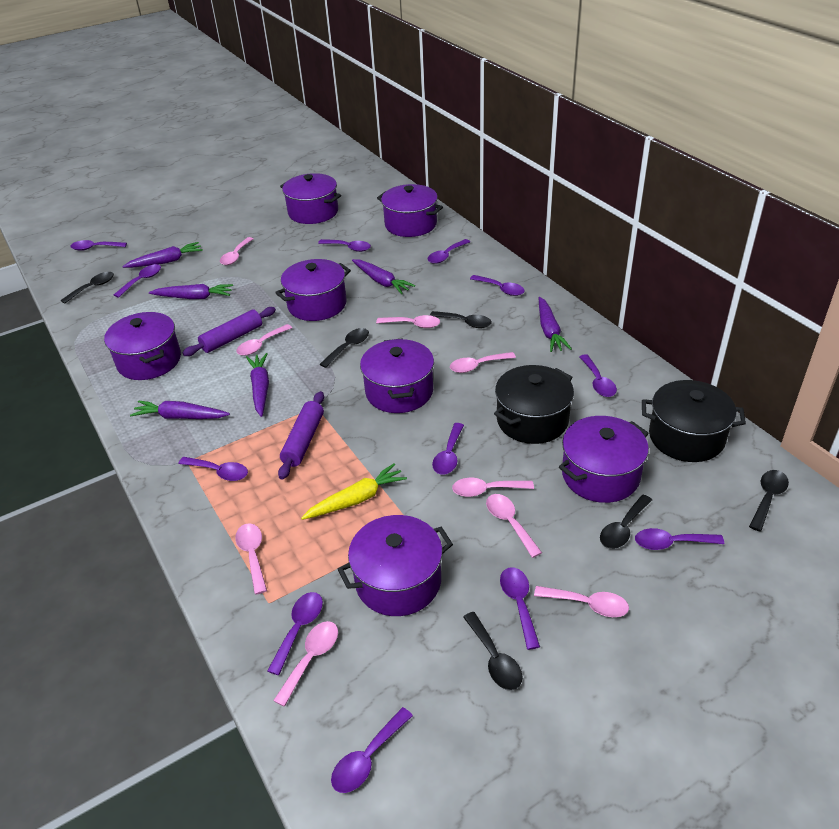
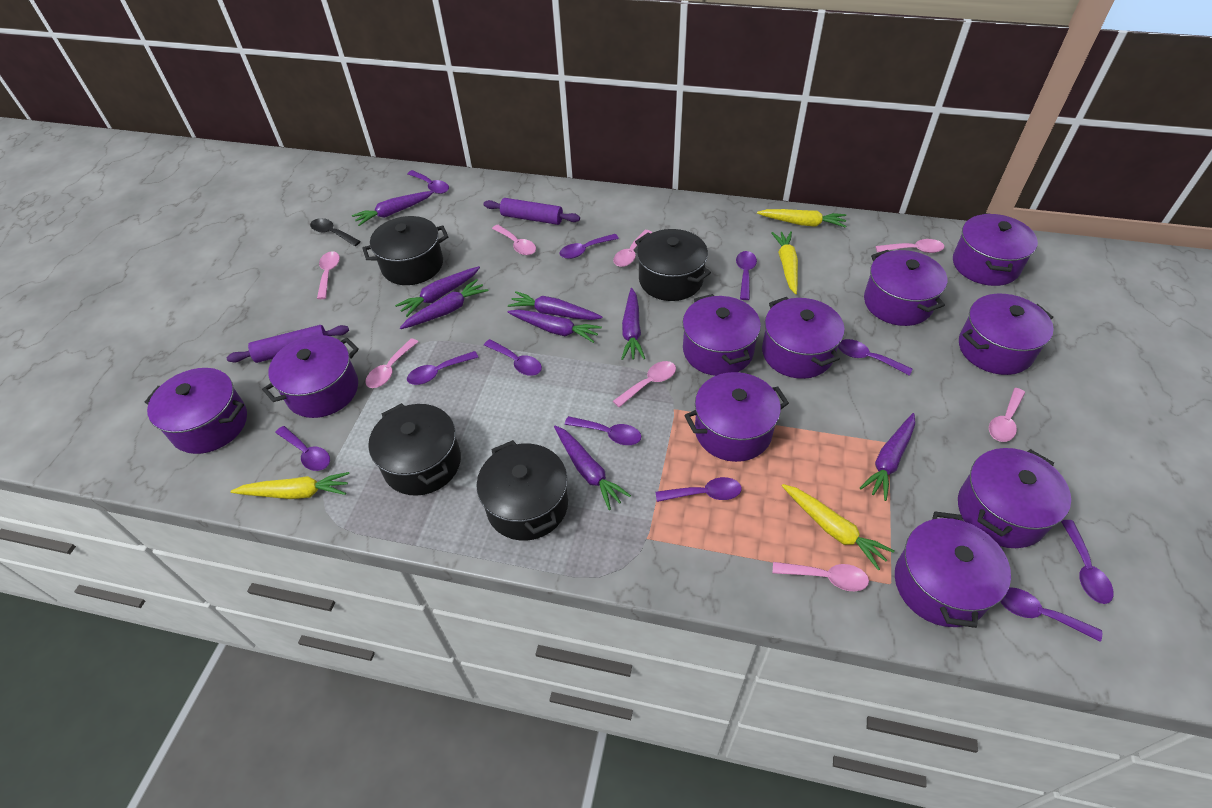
black pot: [494,365,574,444] [642,380,746,462] = 2 -> [362,216,448,285] [368,403,461,496] [476,440,568,541] [635,229,711,301] = 4
black spoon: [60,272,114,304] [320,328,369,368] [430,311,492,328] [463,612,523,690] [600,495,652,549] [749,470,789,531] = 6 -> [310,218,361,246] = 1
pink spoon: [220,237,253,265] [235,523,267,594] [236,324,292,356] [273,621,338,707] [376,315,440,328] [450,352,516,373] [452,478,534,497] [486,494,542,558] [534,586,629,617] = 9 -> [317,251,340,299] [366,338,418,388] [492,225,536,255] [613,230,652,267] [613,361,676,408] [773,562,869,591] [875,239,944,253] [989,388,1025,442] = 8
purple carrot: [122,242,203,268] [130,401,230,419] [149,284,233,299] [246,353,269,417] [352,259,415,294] [539,297,572,352] = 6 -> [352,191,434,226] [395,266,480,317] [400,279,488,329] [508,291,603,320] [508,310,602,343] [554,425,631,510] [621,288,645,360] [860,413,915,501] = 8
purple pot: [104,312,181,380] [275,259,351,321] [280,173,341,224] [338,515,453,616] [360,338,434,413] [377,184,443,237] [559,416,649,503] = 7 -> [145,368,247,454] [262,335,359,418] [683,294,761,376] [684,372,789,462] [762,297,845,379] [864,250,947,326] [895,511,1011,628] [953,213,1038,286] [958,448,1071,548] [959,294,1054,375] = 10
purple spoon: [70,240,127,251] [114,264,161,298] [178,457,248,481] [267,592,323,675] [318,239,371,252] [331,707,413,793] [428,239,470,264] [432,423,464,475] [470,275,525,296] [500,567,540,650] [579,354,617,397] [635,528,724,550] = 12 -> [275,426,330,471] [407,170,449,194] [407,351,479,385] [484,339,542,376] [559,234,619,259] [565,416,641,445] [656,477,742,502] [736,251,757,300] [838,339,912,376] [1000,587,1102,642] [1061,520,1113,604] = 11
yellow carrot: [301,463,407,520] = 1 -> [231,472,350,499] [757,209,846,228] [771,231,798,294] [782,484,895,571] = 4

